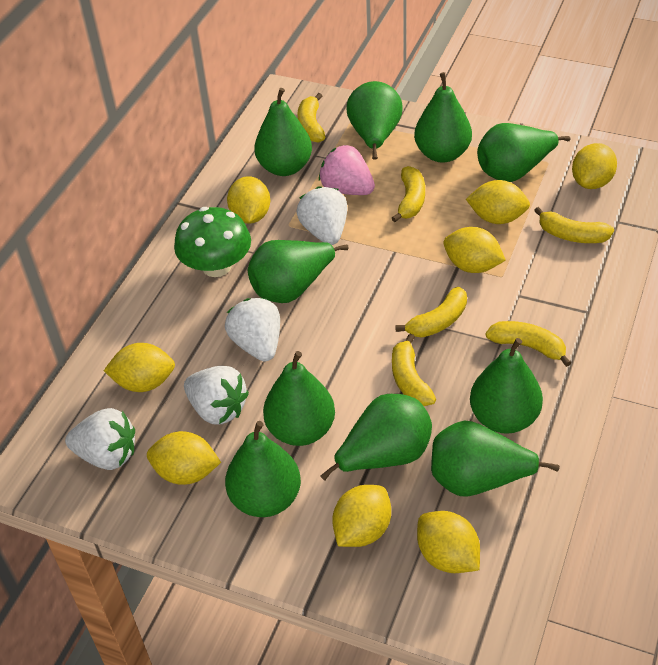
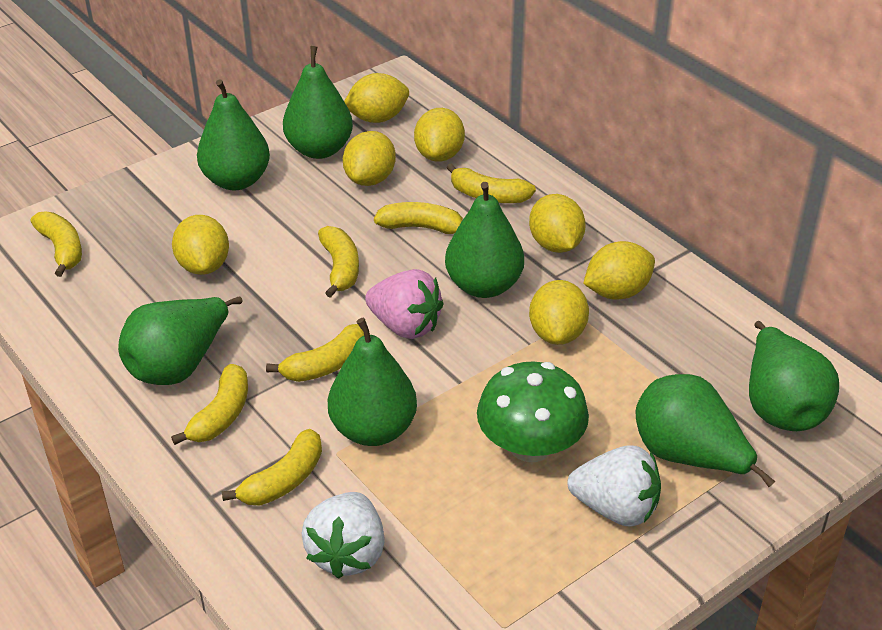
green pear: [225,421,301,517] [248,240,349,303] [255,88,312,176] [263,351,335,446] [320,394,432,481] [347,81,403,159] [414,72,472,163] [431,421,560,497] [470,338,543,434] [477,123,571,182] = 10 -> [118,296,242,385] [197,79,270,190] [283,46,353,159] [328,318,417,446] [445,182,524,298] [636,374,775,487] [749,321,839,431] = 7
white strawberry: [65,408,135,470] [184,366,249,424] [225,298,280,361] [296,186,347,245] = 4 -> [302,492,385,579] [567,446,661,527] = 2
yellow banana: [297,93,325,143] [392,166,425,222] [392,334,436,406] [395,287,467,338] [486,321,571,367] [534,207,614,243] = 6 -> [31,212,82,277] [171,364,248,445] [222,429,322,505] [266,324,364,382] [318,226,359,298] [374,202,463,234] [446,163,536,203] = 7
yellow lemon: [104,343,175,392] [147,431,221,485] [227,176,270,224] [332,485,391,547] [417,511,480,573] [443,227,505,273] [466,180,530,224] [572,143,617,189] = 8 -> [172,215,229,275] [343,131,396,186] [344,73,409,123] [414,108,465,162] [529,194,586,253] [529,280,589,345] [583,241,655,300] = 7

